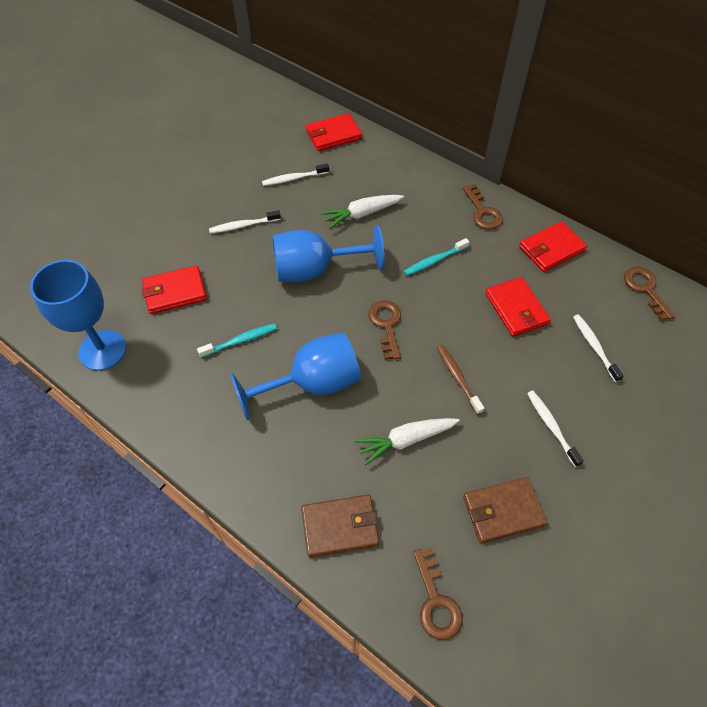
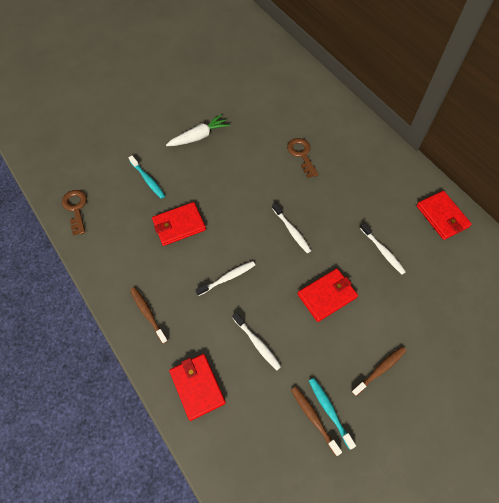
blue goblet: [30,260,126,371] [230,332,361,421] [273,225,385,282] = 3 -> none = 0
brown key: [368,301,401,360] [413,548,463,640] [462,184,503,230] [624,267,675,321] = 4 -> [62,190,87,236] [287,138,319,178] = 2
brown toothbrush: [436,345,484,415] = 1 -> [130,287,168,344] [291,386,342,456] [352,346,406,396] = 3
brown wallet: [301,495,379,558] [463,477,547,543] = 2 -> none = 0
white carrot: [321,195,404,228] [355,418,460,466] = 2 -> [166,114,230,146] = 1

